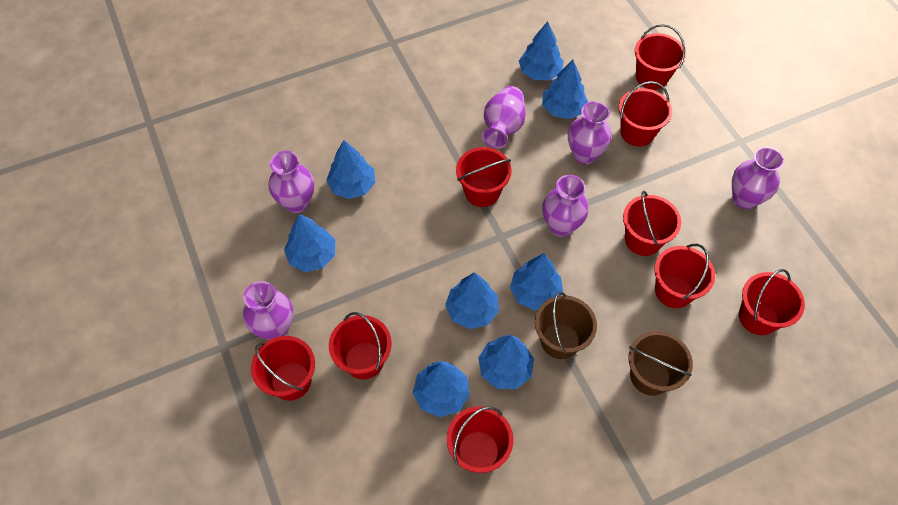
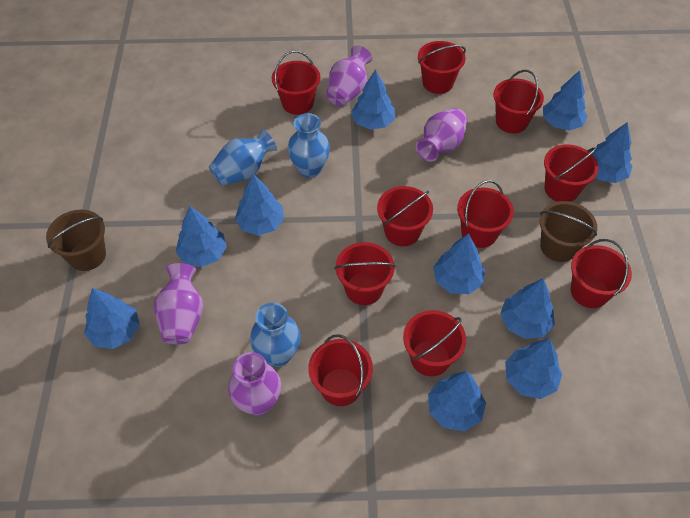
blue tree: [284,214,335,272] [326,140,376,199] [413,361,470,417] [445,272,499,329] [478,334,534,389] [510,253,563,311] [519,21,564,80] [542,60,588,119] = 8 -> [84,288,140,349] [176,206,227,267] [235,174,284,236] [351,69,395,129] [428,371,486,431] [433,233,485,294] [500,278,555,339] [505,338,562,399] [543,70,588,131] [592,122,632,183] = 10
blue vase: none = 0 -> [209,129,277,186] [250,303,301,367] [287,113,330,178] = 3
purple vase: [243,281,293,340] [269,151,314,213] [482,86,526,148] [542,175,589,237] [568,101,612,164] [732,147,784,209] = 6 -> [154,263,203,344] [228,352,281,416] [326,46,372,106] [416,108,467,161] = 4
red bucket: [251,336,315,401] [329,312,392,380] [447,406,513,473] [456,147,512,207] [619,81,672,146] [623,191,681,256] [635,24,686,90] [654,244,715,308] [739,269,805,335] = 9 -> [272,51,320,115] [308,334,373,406] [334,242,396,305] [377,186,433,246] [403,310,466,377] [418,41,466,94] [457,180,514,248] [493,70,544,133] [544,144,599,202] [571,239,632,308] = 10

